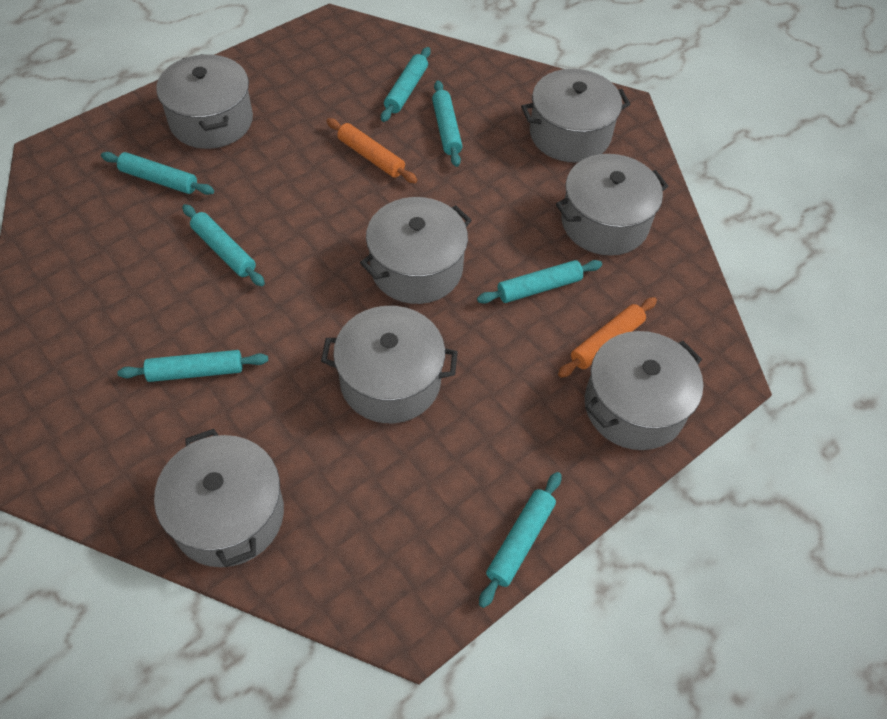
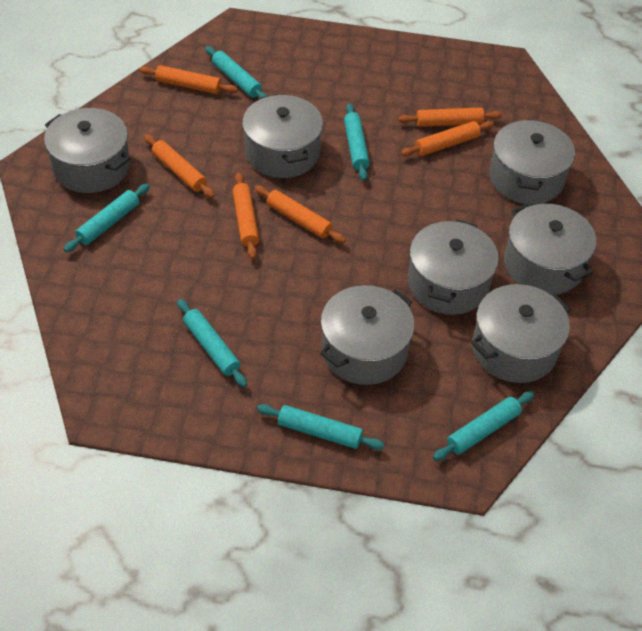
orange rolling pin: [326,118,417,183] [558,297,657,378] = 2 -> [139,65,238,94] [144,135,215,198] [232,173,259,259] [254,186,346,243] [398,108,502,127] [400,121,494,157] = 6
turquoise rolling pin: [101,152,214,195] [117,350,268,382] [182,204,265,286] [381,47,431,122] [432,80,462,167] [477,260,602,304] [479,472,561,608] = 7 -> [64,184,150,252] [177,299,247,387] [205,46,267,98] [257,404,385,450] [344,103,370,181] [433,391,534,461] = 6

